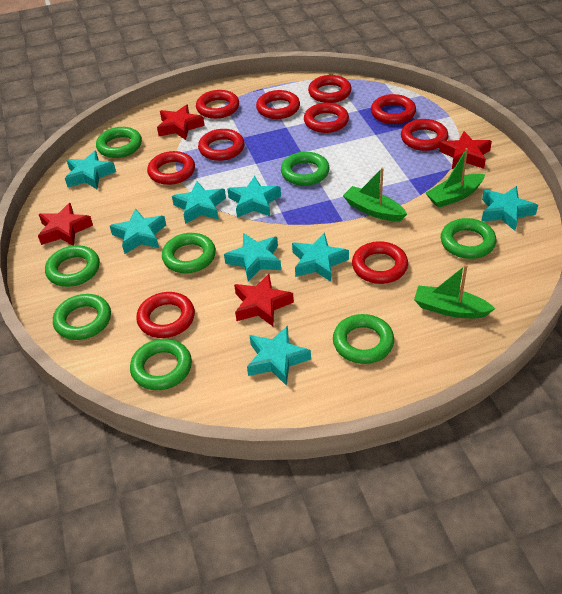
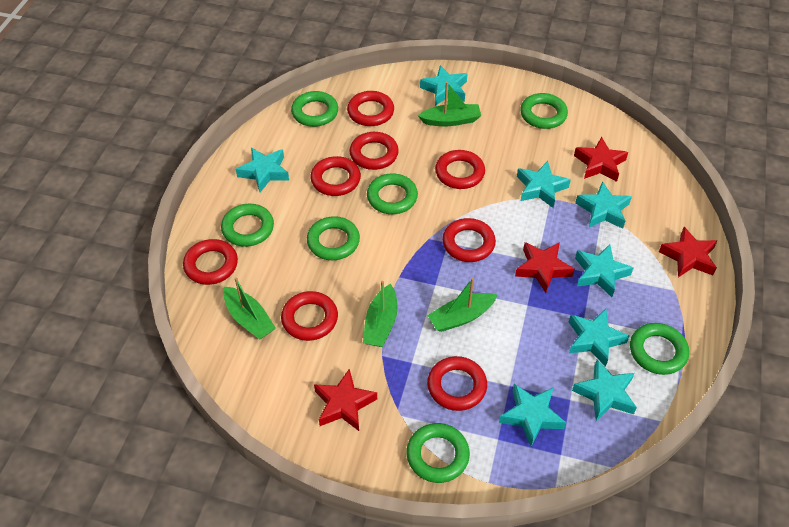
green boat: [343,167,407,221] [414,264,495,318] [426,148,485,208] = 3 -> [223,278,276,339] [363,281,397,347] [418,82,481,126] [427,278,497,332] = 4
green ring: [45,245,100,287] [53,294,111,340] [96,127,142,158] [130,339,192,390] [162,233,216,273] [281,152,330,186] [333,314,394,364] [441,218,496,259] = 8 -> [221,204,274,247] [291,91,338,127] [307,216,360,260] [367,173,418,214] [406,423,470,483] [520,93,568,129] [630,323,689,375] = 7
red ring: [136,292,195,338] [147,151,195,185] [196,90,239,119] [198,129,245,161] [256,90,300,119] [304,103,349,133] [308,75,352,103] [352,241,408,284] [371,94,416,124] [401,119,448,151] = 10 -> [183,239,238,285] [281,291,338,341] [310,156,361,196] [347,91,394,126] [349,132,399,170] [427,356,487,411] [435,150,485,189] [442,218,496,262] = 8

